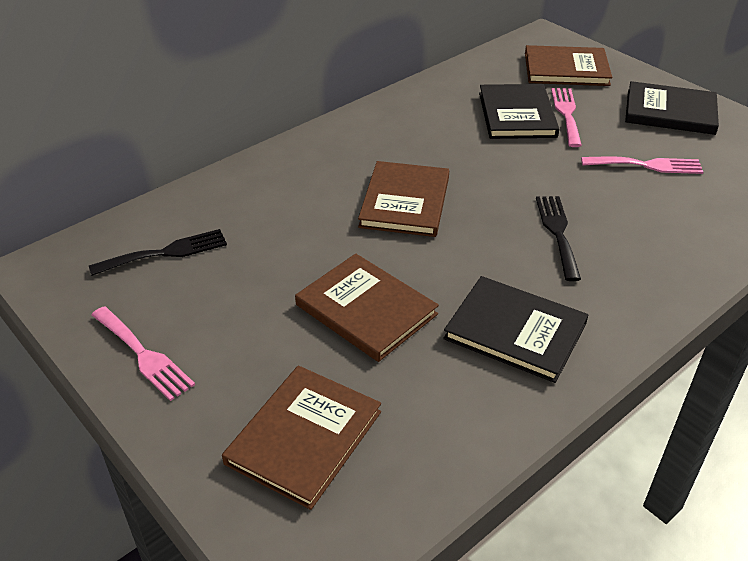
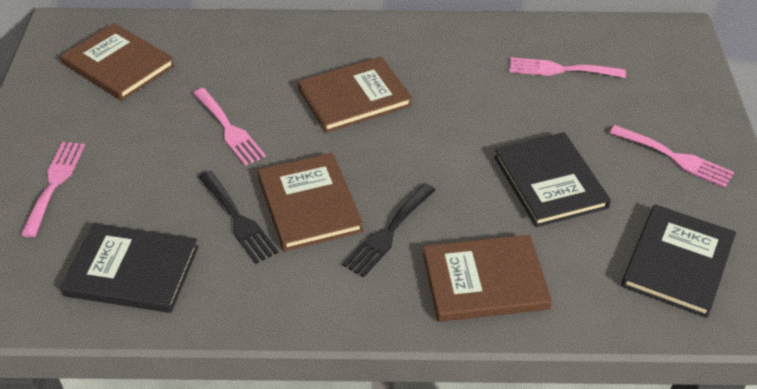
pink fork: [92,306,195,401] [551,88,582,147] [581,157,703,174] = 3 -> [21,142,85,237] [193,88,266,166] [509,57,626,78] [610,125,734,188] = 4

